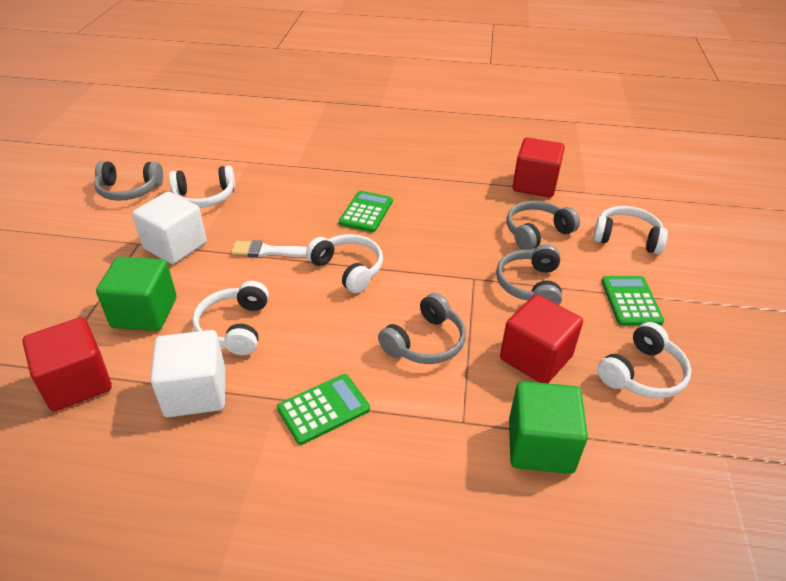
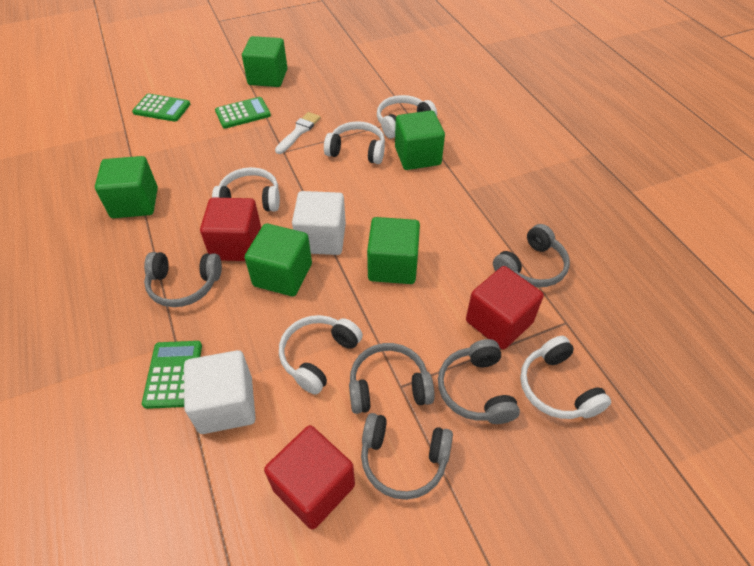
green cube: [96,257,176,331] [509,381,588,474] = 2 -> [95,156,158,218] [242,36,287,87] [245,223,312,296] [367,217,420,284] [395,110,445,170] = 5
grey headphones: [94,161,163,201] [378,293,466,364] [496,244,562,305] [507,201,580,250] = 4 -> [144,252,222,307] [349,343,435,414] [361,413,453,500] [438,339,520,424] [493,224,570,287] = 5

